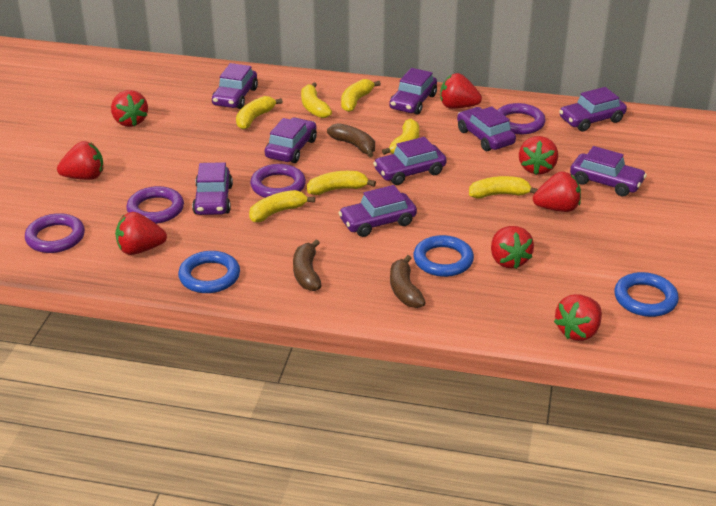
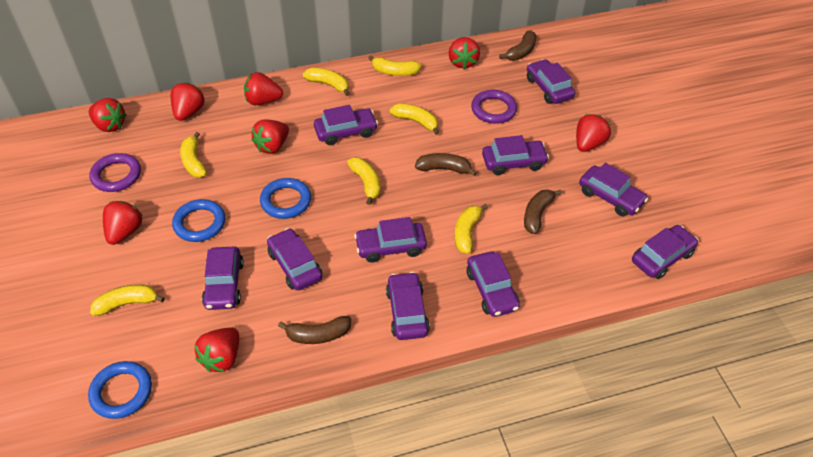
brown banana: [293,239,321,291] [327,123,375,158] [390,255,426,308] = 3 -> [278,316,351,344] [415,153,477,176] [499,30,536,61] [524,190,562,234] = 4
purple car: [192,162,233,215] [212,63,258,109] [265,118,317,163] [339,185,417,237] [373,137,447,185] [389,68,437,115] [457,106,516,151] [559,87,627,131] [570,146,647,196] = 9 -> [202,246,244,310] [267,228,322,291] [314,105,378,145] [354,217,427,263] [386,272,430,340] [467,251,520,317] [482,135,549,175] [527,59,575,104] [579,163,648,216] [632,225,698,279] = 10
purple ring: [25,213,85,253] [126,186,184,224] [250,164,306,198] [498,103,545,134] = 4 -> [90,153,141,192] [471,90,517,124] = 2

